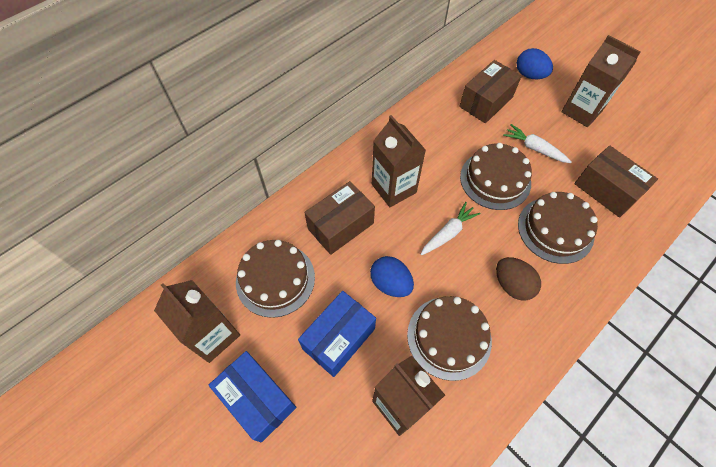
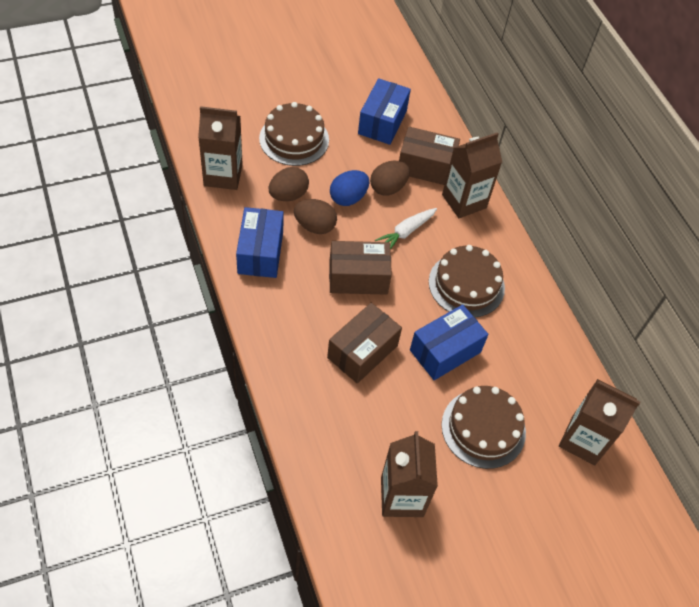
blue box: [209,351,296,442] [298,291,376,377] = 2 -> [236,207,284,278] [358,78,411,145] [410,304,488,380] = 3
blue egg: [370,256,414,297] [517,48,553,79] = 2 -> [330,170,369,206] = 1
brown cake: [236,240,315,318] [407,296,492,381] [460,143,532,210] [518,192,598,264] = 4 -> [259,102,329,166] [429,245,505,317] [442,386,526,469] = 3
brown egg: [496,257,541,301] = 1 -> [269,167,309,201] [294,199,337,234] [370,161,410,196] = 3
white carrot: [420,202,481,255] [503,124,572,163] = 2 -> [375,208,437,250] = 1

